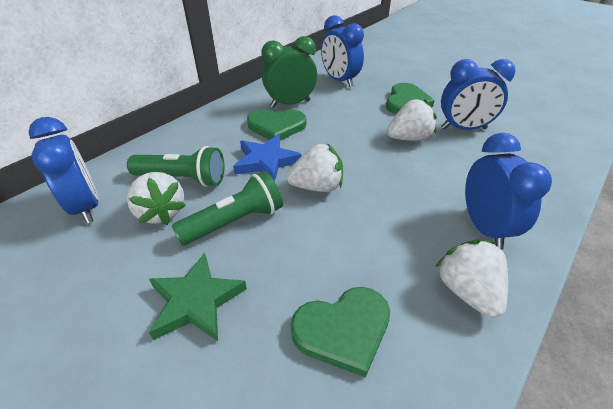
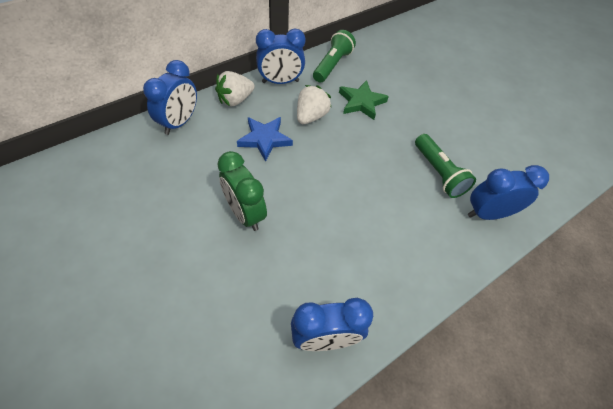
green heart: [247,109,306,140] [291,287,390,378] [386,83,435,114] = 3 -> none = 0
white strawberry: [127,172,186,225] [286,143,343,192] [387,99,437,141] [436,240,508,318] = 4 -> [215,71,255,106] [297,85,332,124] = 2

